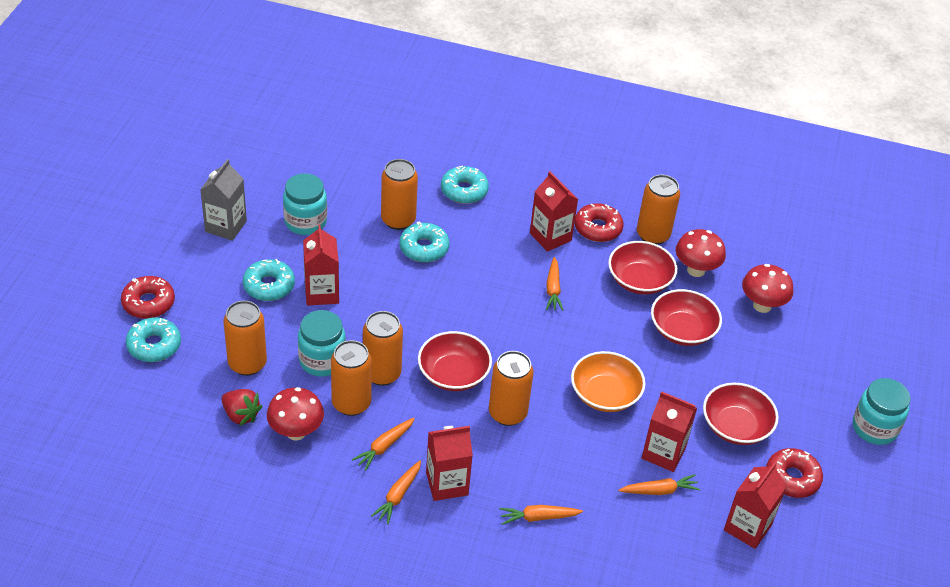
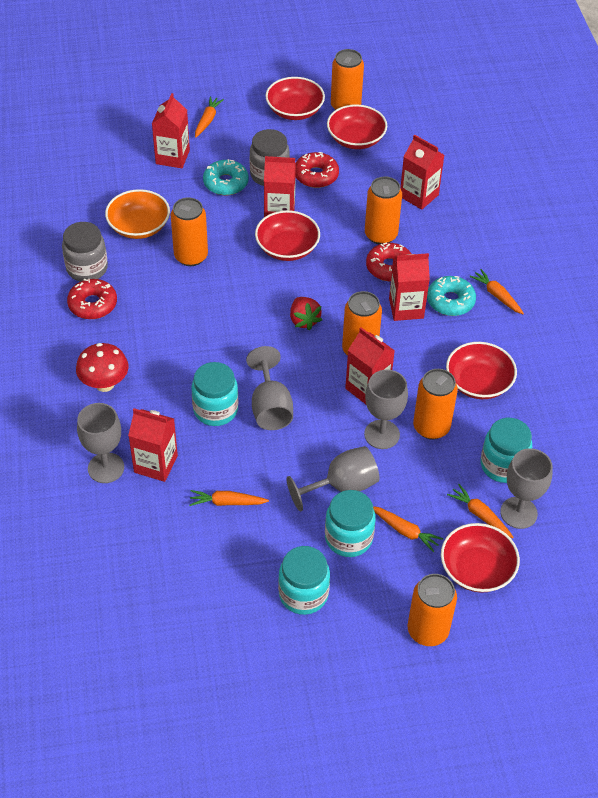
grey carton: [200,159,247,241] = 1 -> none = 0
grey goblet: none = 0 -> [77,403,124,483] [246,346,293,430] [287,446,380,512] [364,370,408,449] [500,448,553,529] = 5
grey jar: none = 0 -> [62,222,108,282] [250,129,290,186] = 2
red bowl: [418,331,492,391] [608,241,677,295] [651,289,722,346] [703,383,779,445] = 4 -> [255,210,320,261] [265,77,325,120] [327,104,387,149] [441,523,520,593] [446,342,517,399] = 5
red carton: [303,224,339,306] [426,426,473,501] [530,171,578,252] [642,391,697,472] [724,462,787,549] = 5 -> [128,408,178,482] [152,93,190,168] [264,156,296,217] [345,327,395,404] [389,253,430,321] [400,134,444,210] = 6
red mushroom: [267,387,324,440] [676,229,726,277] [742,264,793,313] = 3 -> [76,343,128,392] = 1
turquoise donut: [126,317,181,362] [243,259,295,301] [400,222,449,262] [441,166,489,204] = 4 -> [203,159,248,195] [427,276,476,316] = 2
turquoise jar: [283,173,327,235] [298,310,346,377] [853,378,910,445] = 3 -> [192,362,238,426] [278,546,330,615] [325,490,376,557] [481,418,532,483] = 4

